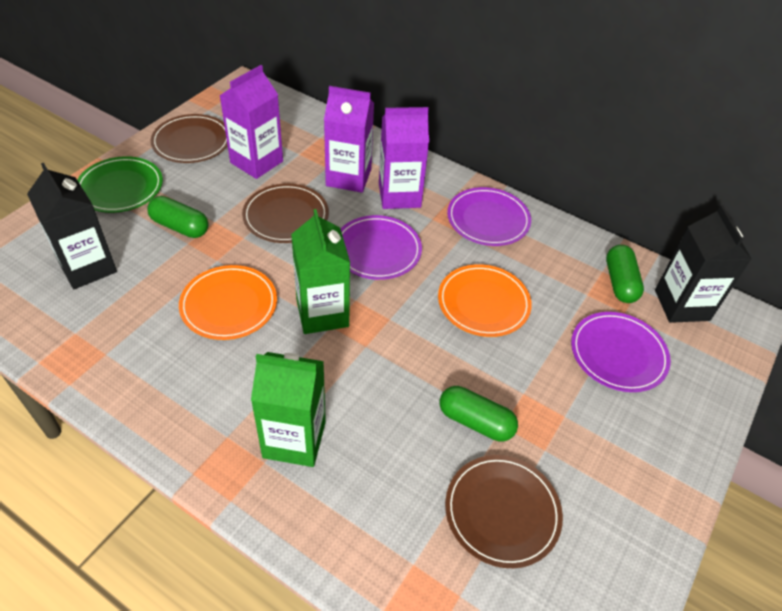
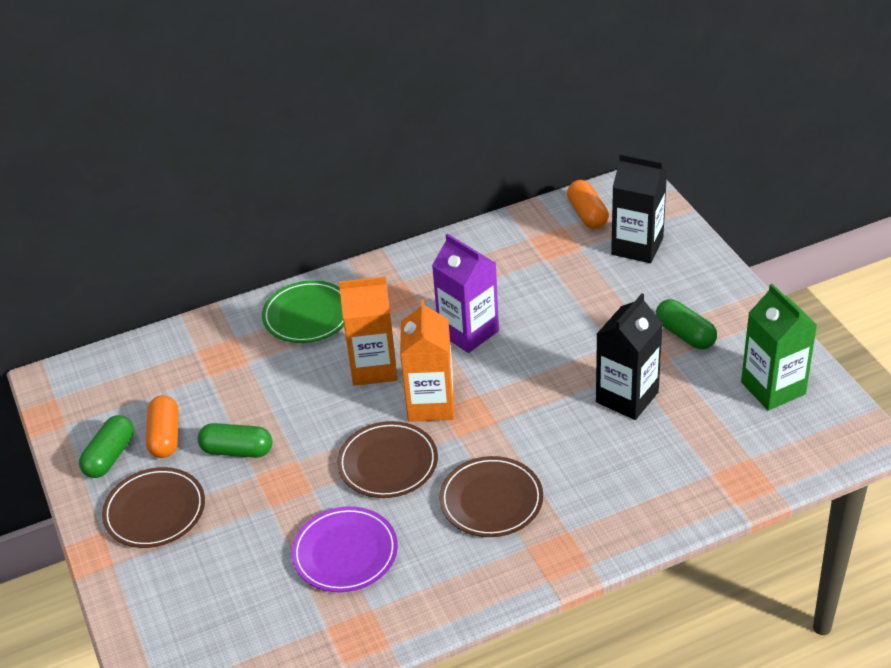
green carton: [251,352,326,467] [291,209,350,334] = 2 -> [741,284,817,411] = 1
orange capsule: none = 0 -> [146,395,178,458] [567,180,609,229] = 2
orange carton: none = 0 -> [339,276,398,386] [400,299,454,422] = 2
orange plate: [179,265,277,340] [438,264,532,337] = 2 -> none = 0
purple carton: [220,65,283,179] [324,86,374,193] [379,107,429,209] = 3 -> [432,233,499,353] = 1
purple plate: [341,215,422,280] [447,187,531,246] [571,312,671,392] = 3 -> [291,506,398,592] = 1

